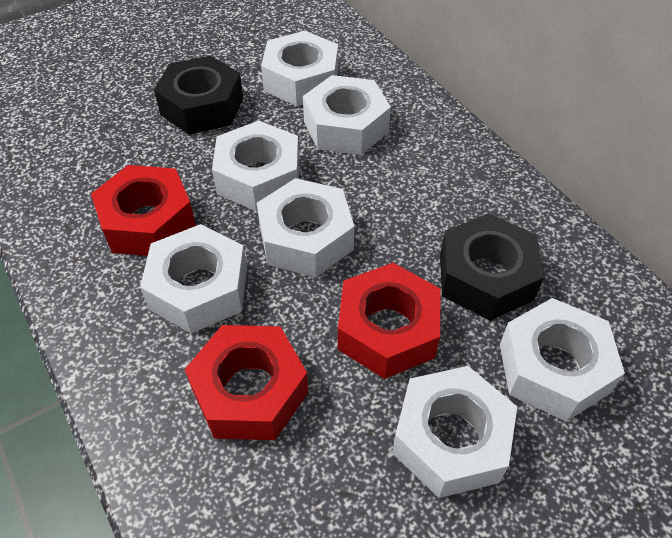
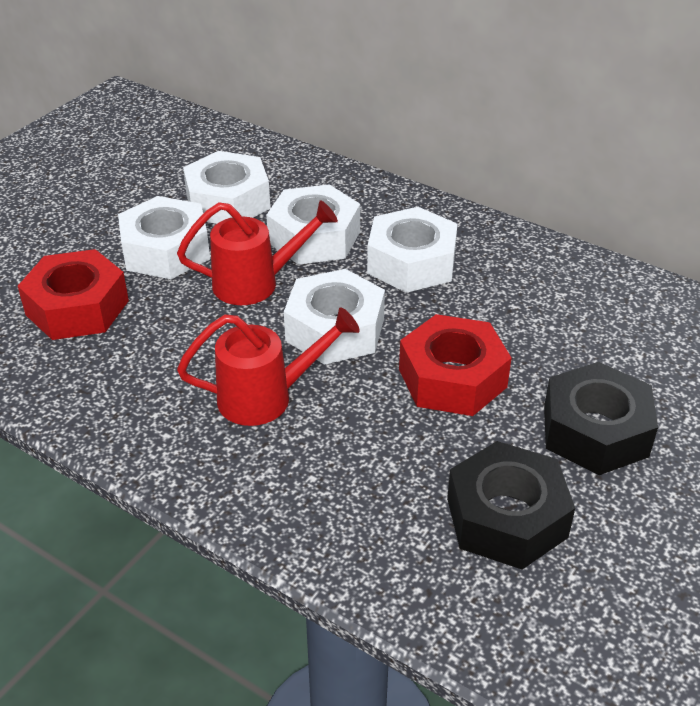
red nut: [91,165,196,256] [185,325,309,440] [338,263,441,379] = 3 -> [18,249,129,340] [399,314,512,416] = 2
red watering can: none = 0 -> [177,200,338,305] [177,307,360,426] = 2
white nut: [140,224,247,334] [212,120,299,211] [257,178,354,277] [261,31,338,106] [303,75,391,155] [392,366,517,498] [500,298,625,422] = 7 -> [118,196,210,279] [183,151,271,224] [266,184,360,265] [284,269,385,365] [367,207,458,293] = 5

